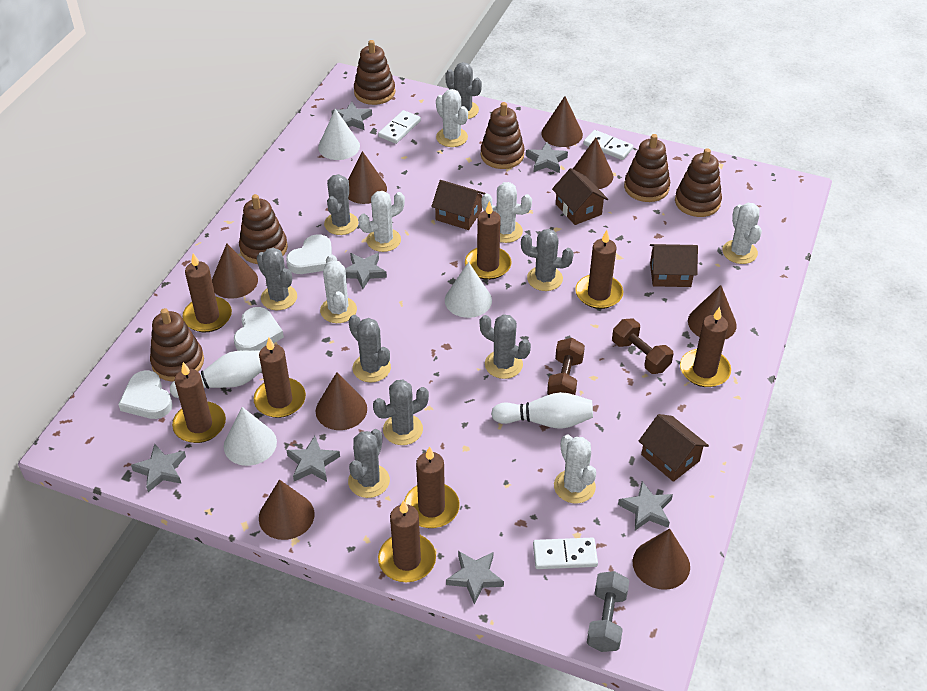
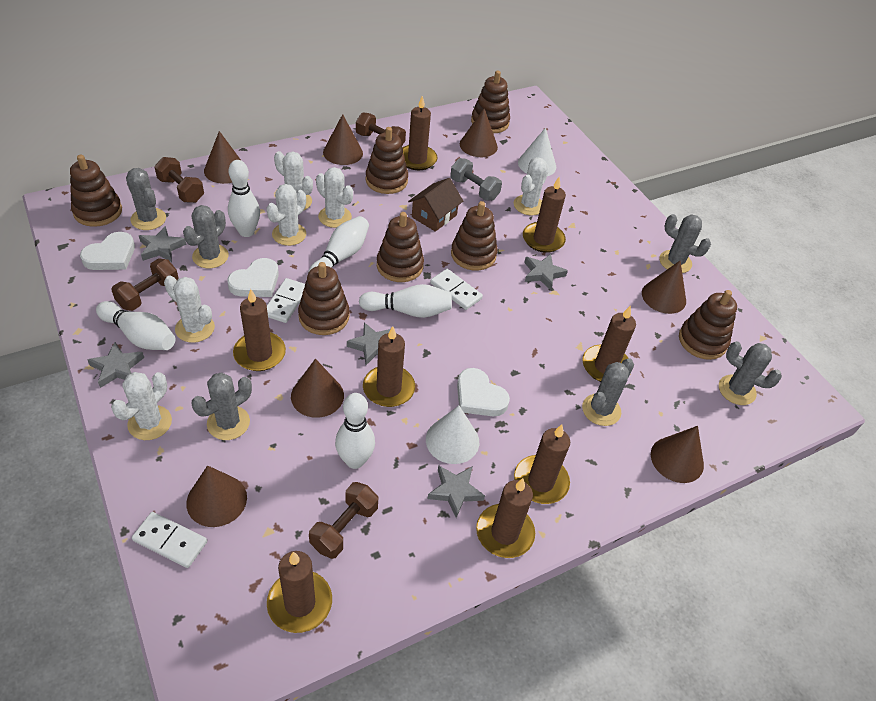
brown cone: [212,243,258,299] [259,479,315,540] [316,372,367,430] [348,151,387,204] [541,96,583,147] [573,138,613,189] [633,528,690,590] [688,285,737,339] = 8 -> [186,465,247,527] [204,131,241,184] [291,359,344,418] [323,114,363,165] [460,108,498,157] [642,260,686,314] [651,426,704,483] = 7
brown dumbbell: [547,338,585,395] [612,318,673,374] = 2 -> [111,258,179,311] [154,157,204,203] [309,482,378,559] [356,113,406,145] = 4
brown house: [431,180,486,230] [552,168,608,225] [639,414,709,482] [650,244,698,287] = 4 -> [408,178,463,232] = 1
brown stacking toy: [150,308,204,382] [239,194,288,264] [354,40,395,105] [480,102,525,169] [624,134,670,202] [675,148,722,217] = 6 -> [70,155,122,227] [298,262,350,335] [365,127,408,194] [377,212,424,282] [451,201,498,271] [471,71,510,133] [679,290,737,360] = 7
grey cactus: [257,248,297,310] [324,174,358,235] [348,315,391,382] [348,429,390,498] [373,380,429,445] [445,62,482,119] [480,314,531,379] [521,229,574,291] = 8 -> [126,168,166,230] [183,205,229,268] [191,372,252,440] [582,358,634,426] [659,214,711,273] [719,341,782,405] = 6
grey star: [131,444,186,492] [286,436,340,482] [331,102,372,130] [345,253,387,289] [446,551,504,604] [526,142,568,173] [618,481,673,530] = 7 -> [87,342,144,388] [139,226,186,262] [347,322,390,365] [427,465,485,518] [524,254,568,290] = 5
white bowling pin: [170,350,262,398] [491,392,593,429] = 2 -> [96,301,176,350] [228,160,260,237] [308,216,369,273] [335,393,375,469] [359,284,452,318] = 5
white cone: [224,407,277,466] [318,108,360,160] [445,262,492,318] = 3 -> [426,406,479,464] [518,127,556,176] = 2

